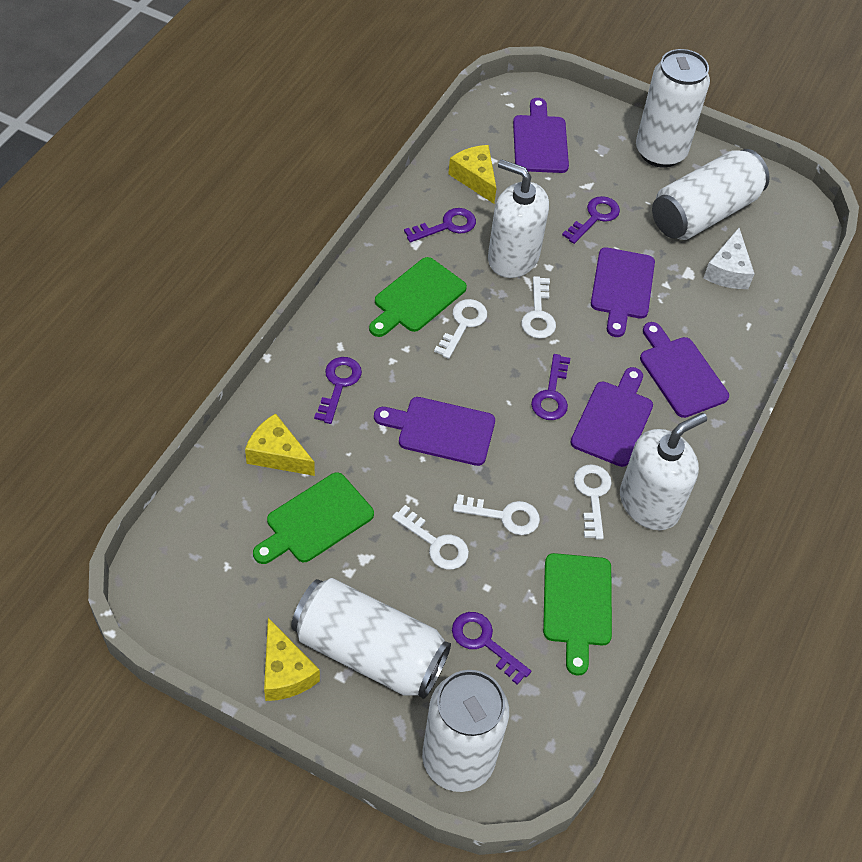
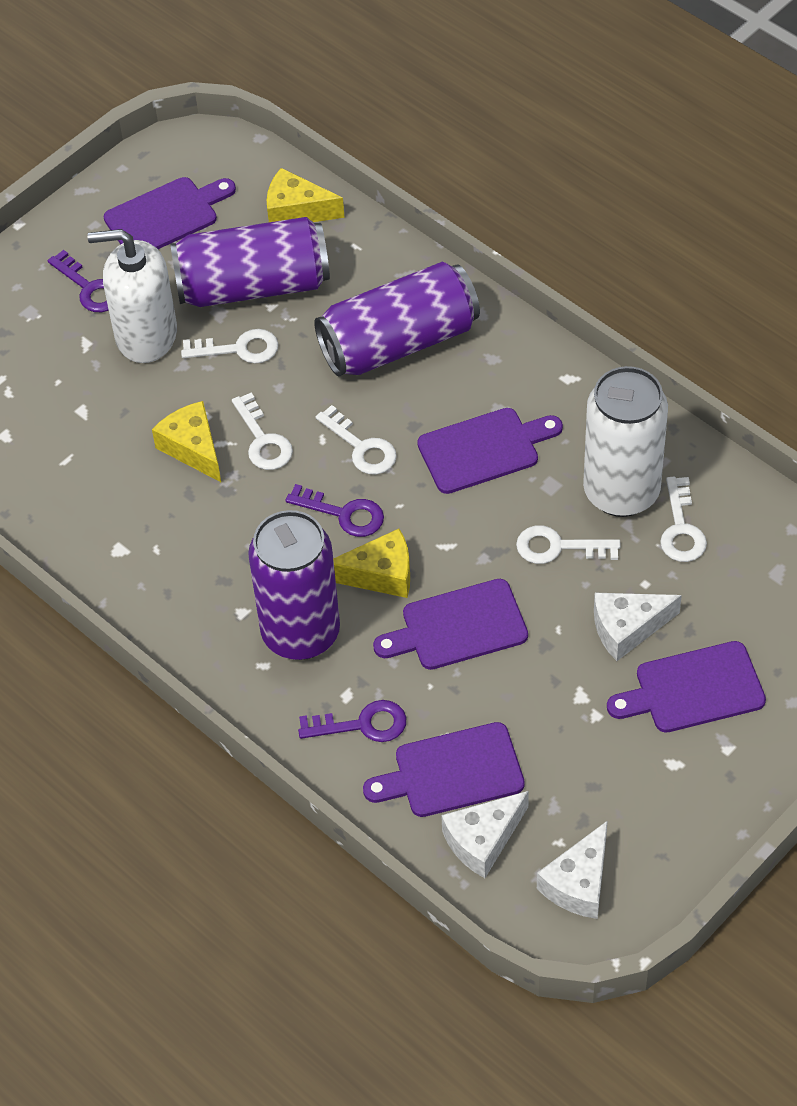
green cutting board: [253,472,374,564] [369,257,467,337] [543,553,612,676] = 3 -> none = 0
purple can: none = 0 -> [170,217,330,307] [248,510,340,660] [314,262,480,377] = 3
purple key: [314,357,362,424] [404,208,476,242] [452,612,531,685] [531,354,570,420] [562,196,620,244] = 5 -> [48,250,109,312] [285,484,384,537] [298,700,406,742] = 3
white can: [291,578,451,699] [422,670,509,792] [636,49,710,168] [652,149,770,240] = 4 -> [583,366,668,517] = 1
white cheese: [703,228,755,289] = 1 -> [441,791,529,878] [537,820,608,919] [594,593,682,661] = 3
white soap dispenser: [488,159,549,278] [620,413,707,530] = 2 -> [87,229,177,363] = 1

